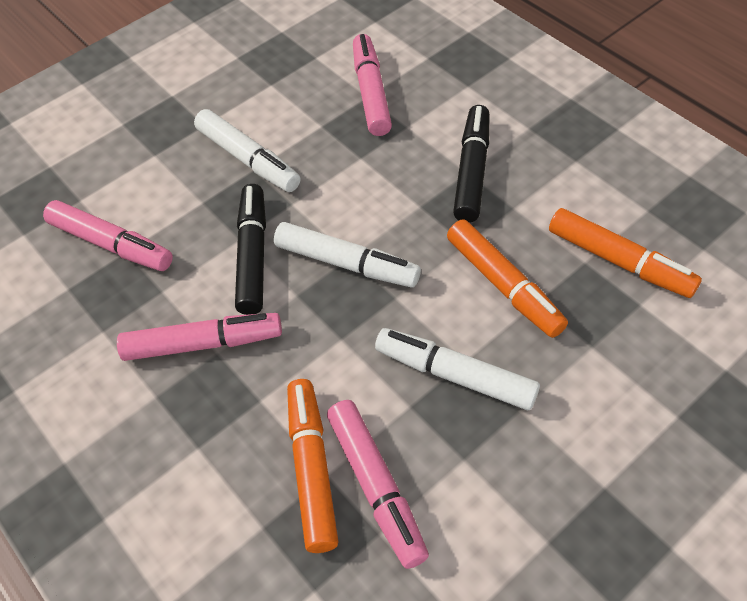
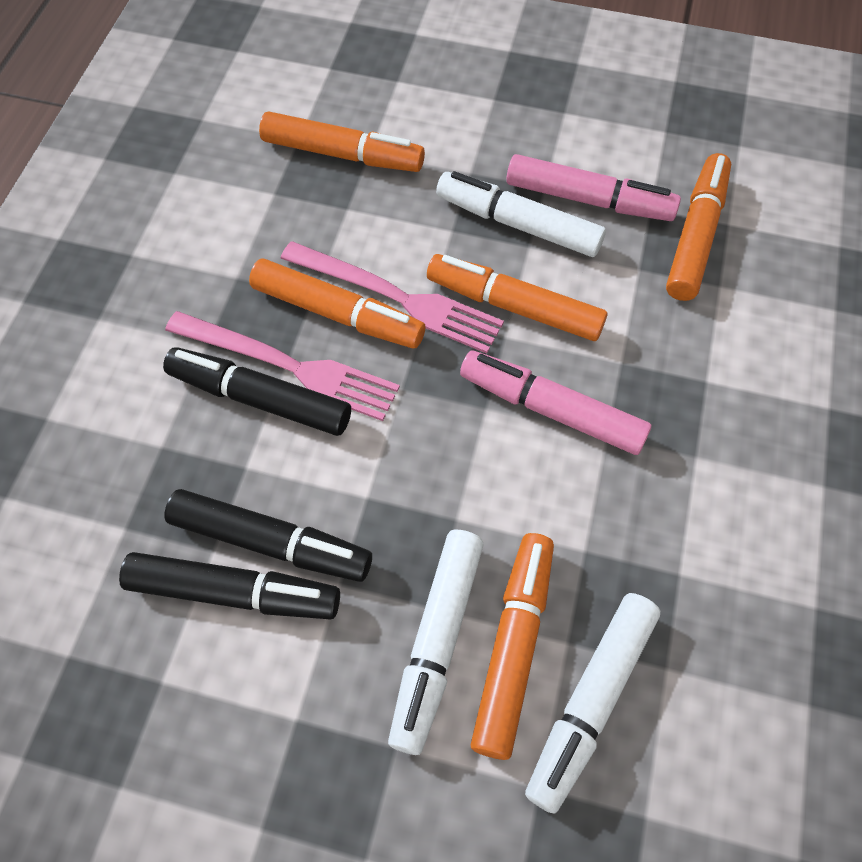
black marker: [235,184,266,315] [453,105,489,223] = 2 -> [119,552,340,619] [163,347,351,436] [164,489,372,582] = 3
orange marker: [287,379,338,553] [447,219,568,338] [549,208,702,298] = 3 -> [249,258,425,348] [259,112,425,172] [427,254,607,341] [471,533,554,760] [666,153,731,301] = 5
pink fork: none = 0 -> [165,311,400,421] [280,241,504,354] = 2
pink marker: [43,200,173,271] [117,313,282,361] [327,400,429,569] [353,34,392,136] = 4 -> [460,351,651,455] [506,154,681,221] = 2

